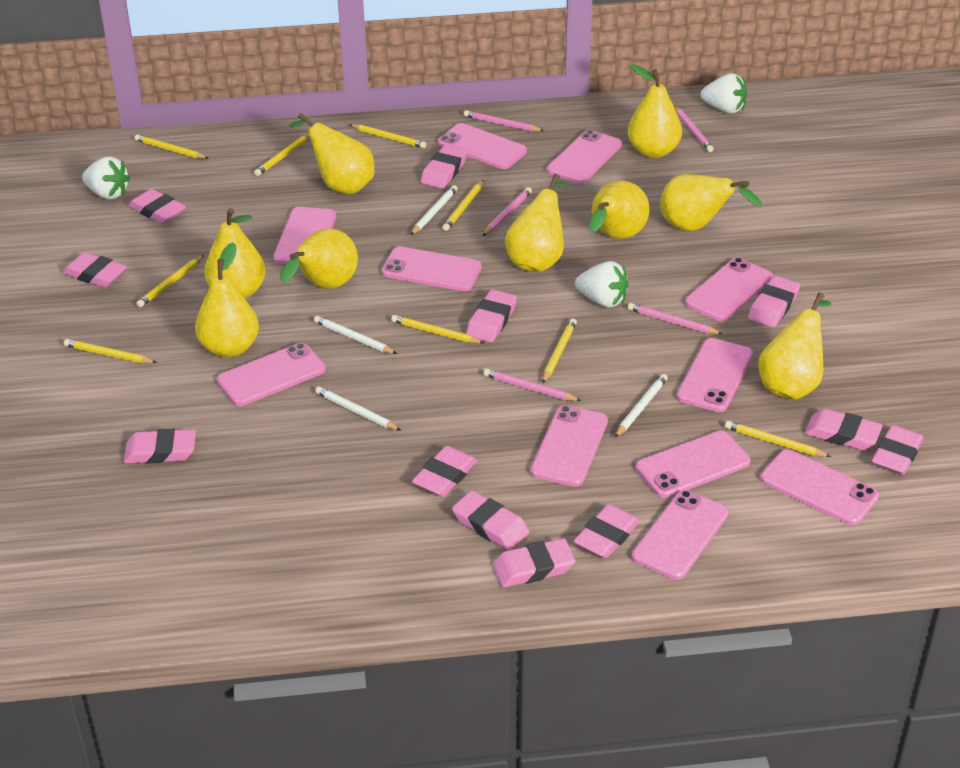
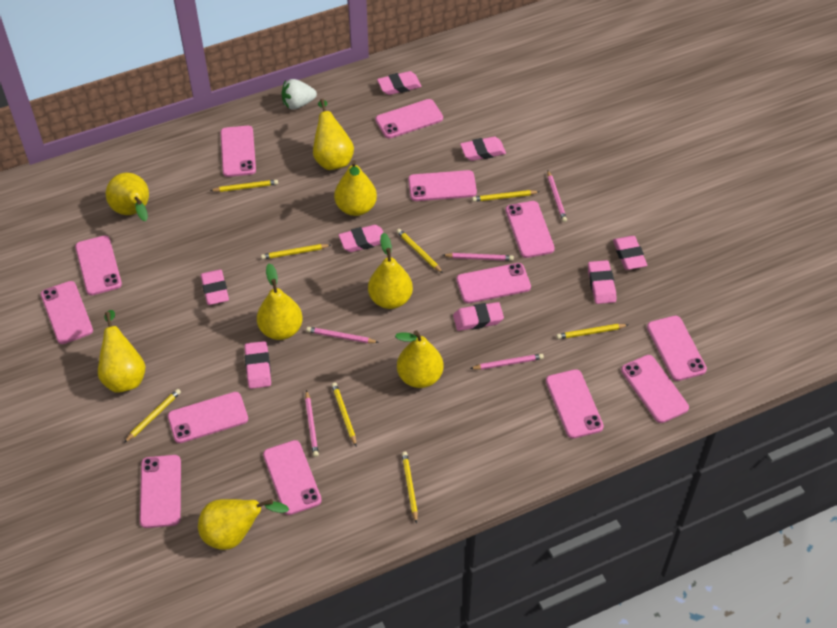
pink eraser: [62,252,127,287] [124,429,196,464] [128,189,186,224] [412,446,478,497] [421,145,467,188] [452,491,529,550] [466,289,517,342] [493,538,575,587] [573,504,640,558] [748,276,800,327] [805,409,883,450] [872,425,924,475] = 12 -> [201,269,229,305] [245,341,271,389] [338,225,384,252] [377,71,422,95] [453,302,504,331] [460,137,506,161] [588,260,616,304] [613,236,647,270] = 8
pink phone: [217,343,326,406] [273,207,336,264] [381,246,482,291] [438,123,527,169] [530,405,608,487] [547,130,622,184] [632,490,729,580] [636,431,750,498] [677,338,753,412] [685,258,773,322] [760,449,879,525] = 11 -> [41,281,93,344] [75,235,122,295] [140,455,181,528] [168,392,248,443] [220,126,256,177] [263,440,322,515] [375,99,443,139] [408,170,477,201] [456,263,531,303] [505,201,555,258] [546,369,604,439] [621,355,689,423] [647,316,707,381] = 13
white pencil: [314,316,397,354] [315,386,401,431] [411,185,458,235] [615,374,668,437] = 4 -> none = 0
white strawberry: [82,157,131,199] [575,261,629,308] [700,73,747,114] = 3 -> [282,79,317,109] = 1
yellow pear: [195,242,259,358] [204,208,266,299] [280,228,358,289] [289,113,375,194] [505,174,567,272] [589,181,650,239] [628,64,682,158] [660,174,762,231] [758,292,831,400] = 9 -> [98,310,146,393] [106,173,149,221] [198,499,289,550] [257,263,302,340] [313,99,354,170] [334,160,377,216] [368,233,413,309] [395,331,443,388] = 8
yellow pencil: [64,339,157,363] [135,134,209,159] [136,255,204,307] [254,134,310,176] [349,124,426,148] [391,315,484,344] [442,180,484,231] [542,319,577,384] [725,421,831,457] = 9 -> [124,389,181,443] [210,180,278,192] [261,244,331,259] [331,382,356,446] [396,229,443,273] [402,452,418,523] [472,190,540,202] [557,324,628,339] = 8

